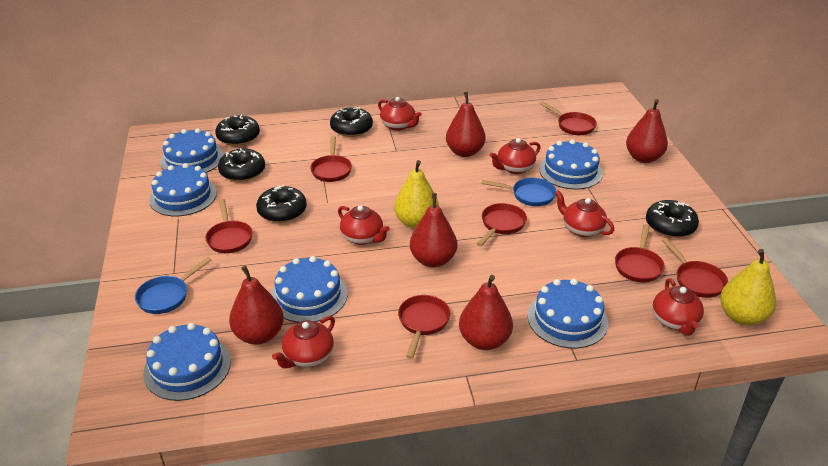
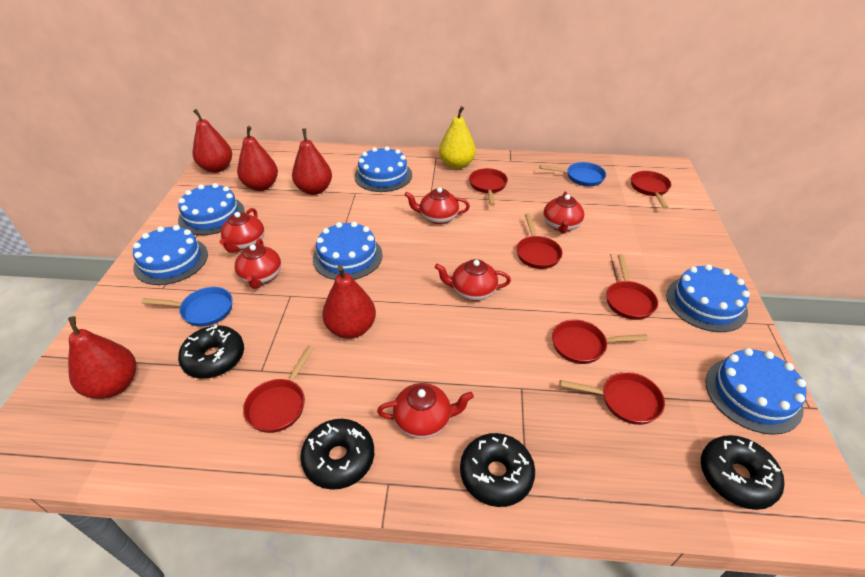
black donut: [215,115,260,146] [218,148,265,182] [256,185,307,223] [330,107,373,137] [646,200,699,238] = 5 -> [178,325,244,379] [300,419,374,490] [460,433,535,507] [701,435,784,510] = 4
yellow pear: [394,160,439,229] [720,249,776,326] = 2 -> [439,106,476,169] = 1

